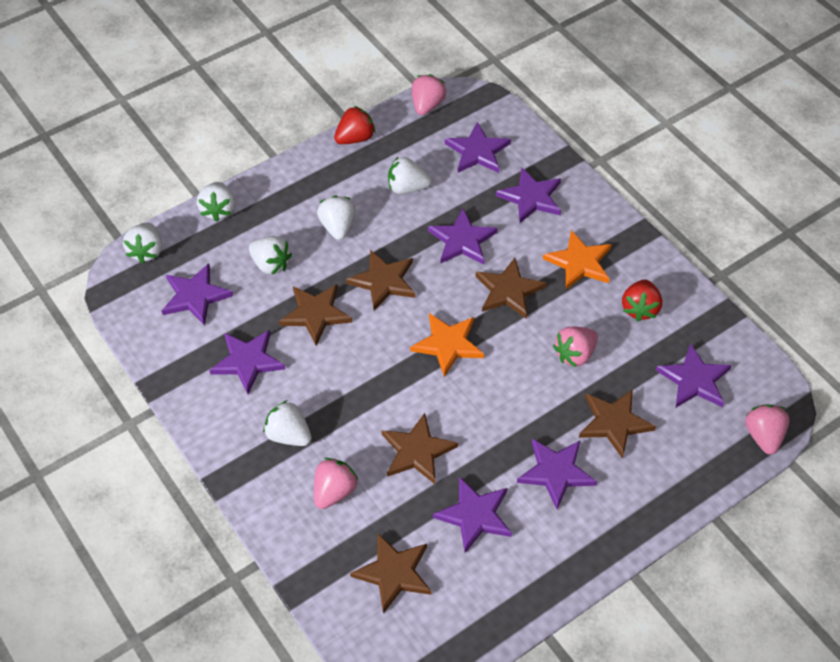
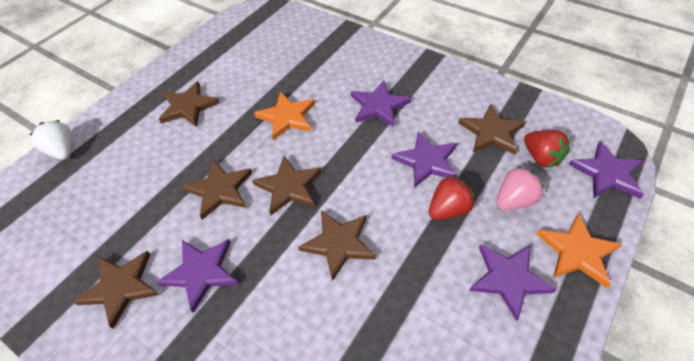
pink strawberry: [314,458,358,509] [412,74,446,115] [553,327,598,368] [745,404,790,455] = 4 -> [497,166,545,210] = 1
purple star: [162,263,233,326] [209,330,285,394] [428,208,498,264] [433,477,512,553] [445,122,511,173] [496,167,561,223] [517,439,597,509] [656,343,732,407] = 8 -> [157,239,238,313] [351,81,411,127] [391,132,458,188] [469,244,557,321] [569,141,644,199] = 5
white strawberry: [123,222,162,263] [197,182,235,222] [249,236,292,275] [263,400,312,446] [317,196,355,240] [388,157,431,194] = 6 -> [29,120,73,160] = 1

